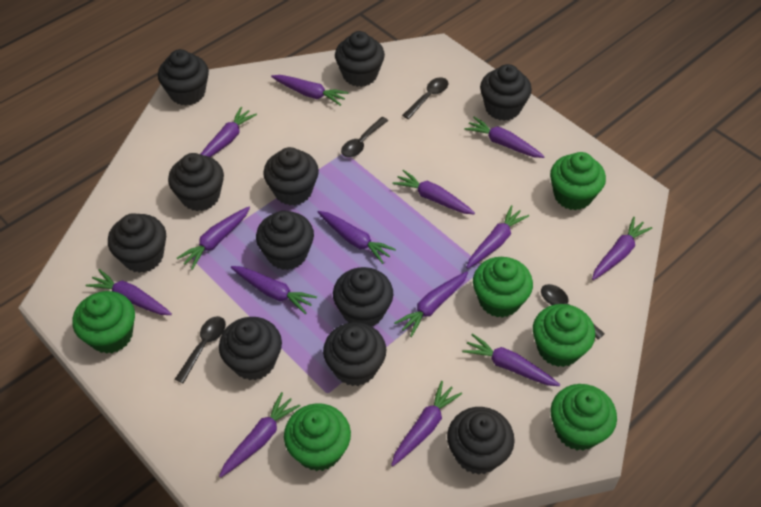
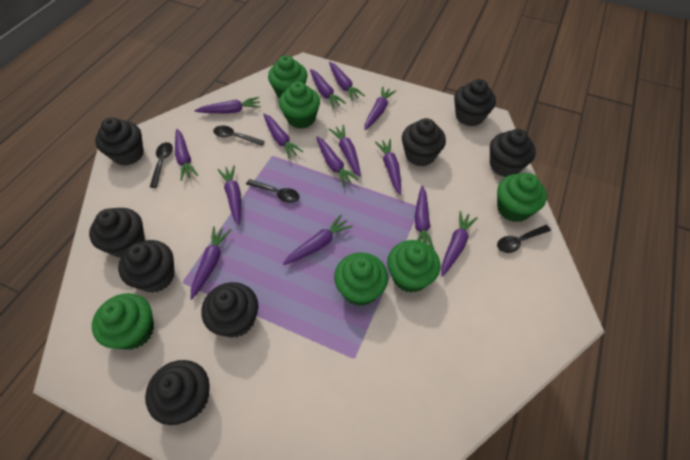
black cupcake: [108,213,166,273] [158,49,209,105] [168,153,224,211] [219,317,282,380] [256,211,314,270] [263,147,319,205] [323,322,386,386] [333,267,393,326] [335,31,385,87] [447,407,515,475] [480,64,532,121] = 11 -> [89,208,145,258] [95,118,144,166] [118,240,175,293] [145,360,210,425] [201,282,258,338] [402,118,446,166] [454,79,496,126] [490,129,536,177] = 8

